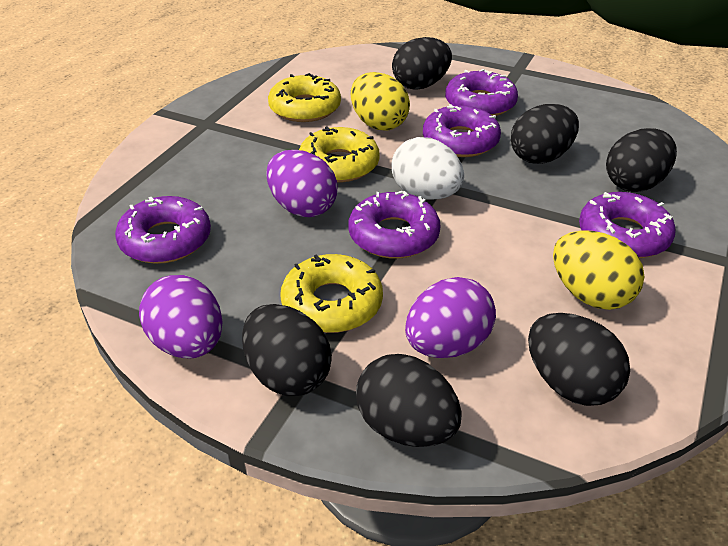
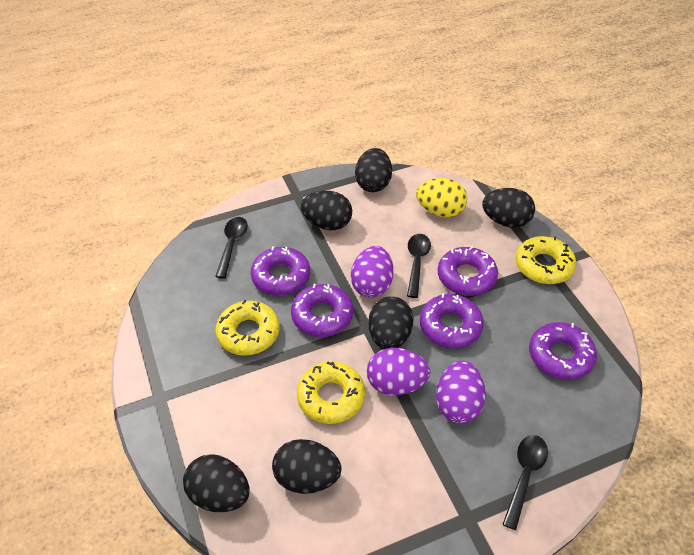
black spoon: none = 0 -> [215,217,248,278] [407,234,431,298] [502,435,548,530] = 3
white egg: [391,137,464,200] = 1 -> none = 0
yellow egg: [351,72,410,131] [553,230,644,310] = 2 -> [416,178,468,217] = 1

